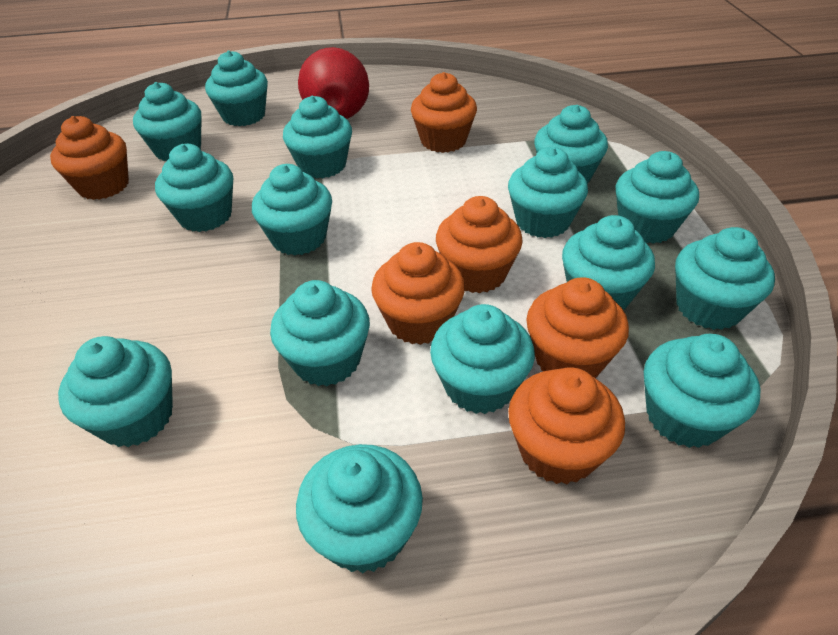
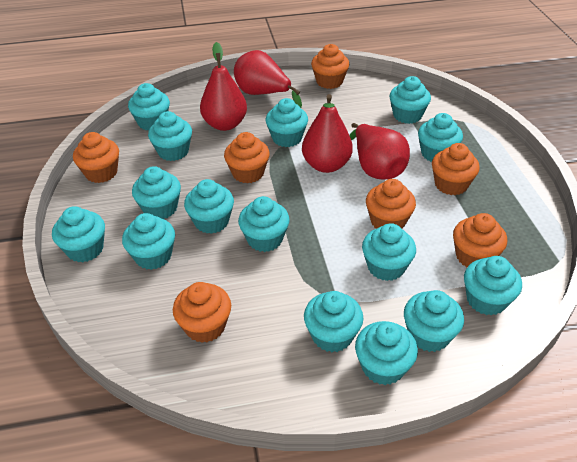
orange cupcake: [50,116,129,200] [371,242,465,345] [411,72,477,153] [436,196,523,293] [508,367,625,484] [526,277,629,378] = 6 -> [73,132,119,183] [173,282,231,343] [224,132,270,183] [311,44,349,89] [366,179,416,229] [432,143,480,195] [453,213,507,268] = 7
red pear: [298,47,369,119] = 1 -> [200,42,247,131] [234,50,302,108] [302,94,353,173] [349,123,410,180] = 4

